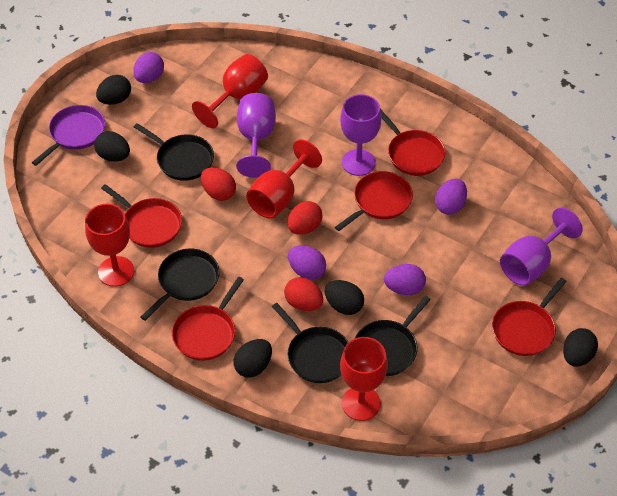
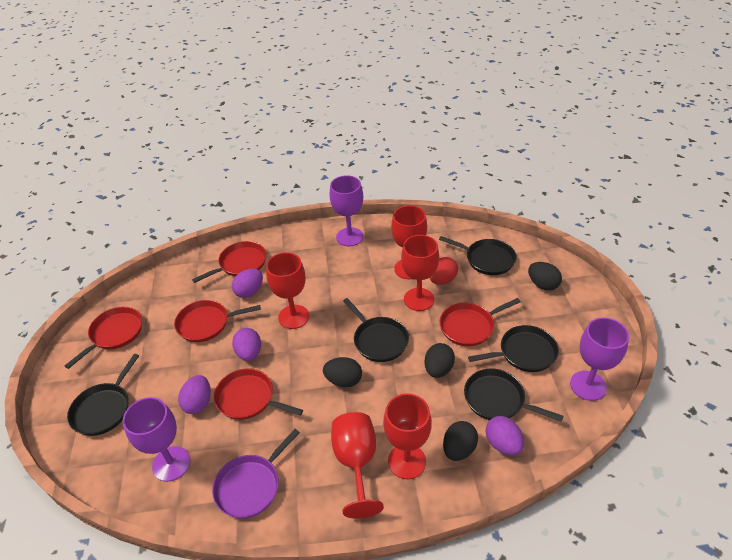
black egg: [94,131,130,162] [96,75,131,105] [233,339,272,378] [325,280,364,315] [563,328,598,367] = 5 -> [323,357,362,387] [424,343,455,378] [443,421,478,461] [528,262,562,291] = 4
black pan: [134,123,214,181] [141,248,220,321] [272,303,349,383] [355,296,431,376] = 4 -> [67,354,139,436] [343,298,409,362] [439,236,517,275] [464,369,564,422] [468,325,559,372] = 5
red egg: [201,167,236,201] [284,277,323,311] [287,201,323,235] = 3 -> [430,257,458,285] = 1
red goblet: [85,204,134,287] [192,54,268,128] [246,140,322,219] [340,337,388,421] = 4 -> [266,252,309,329] [331,412,384,519] [383,393,432,479] [391,205,427,279] [401,235,439,311] = 5

